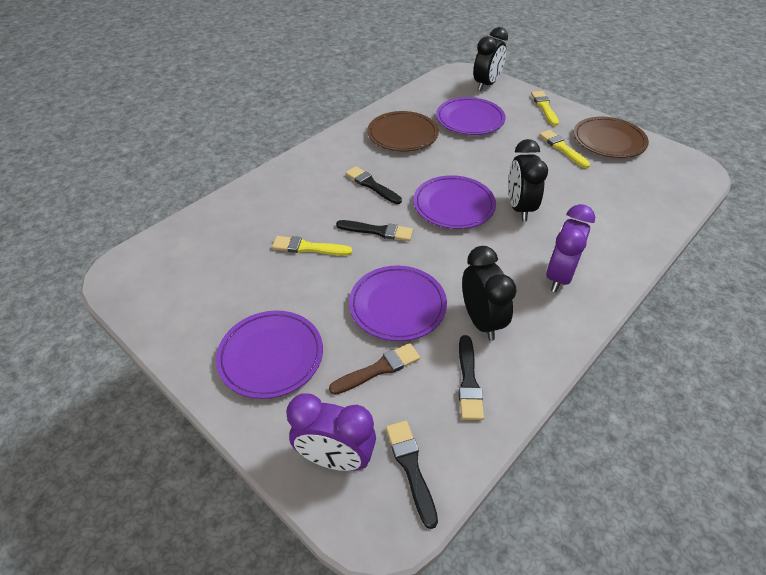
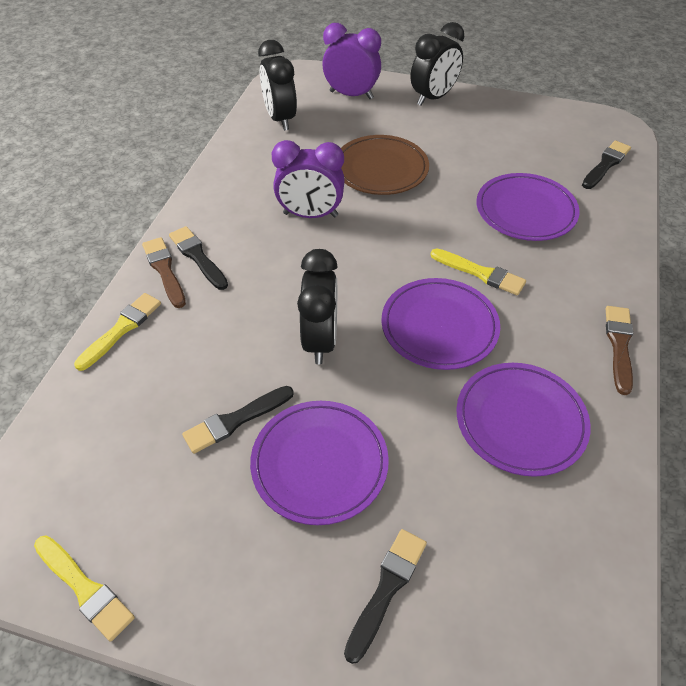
brown brush: [329,343,420,395] = 1 -> [142,237,186,308] [606,306,633,395] = 2
brown plate: [367,111,439,151] [574,116,649,158] = 2 -> [341,135,429,195] = 1

